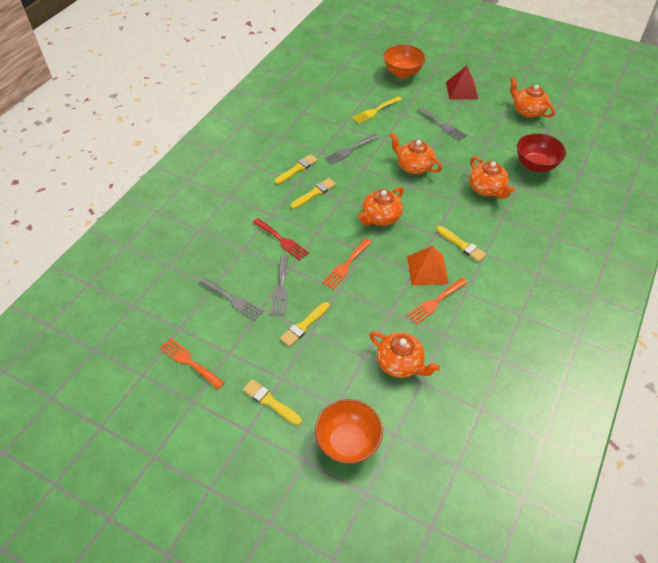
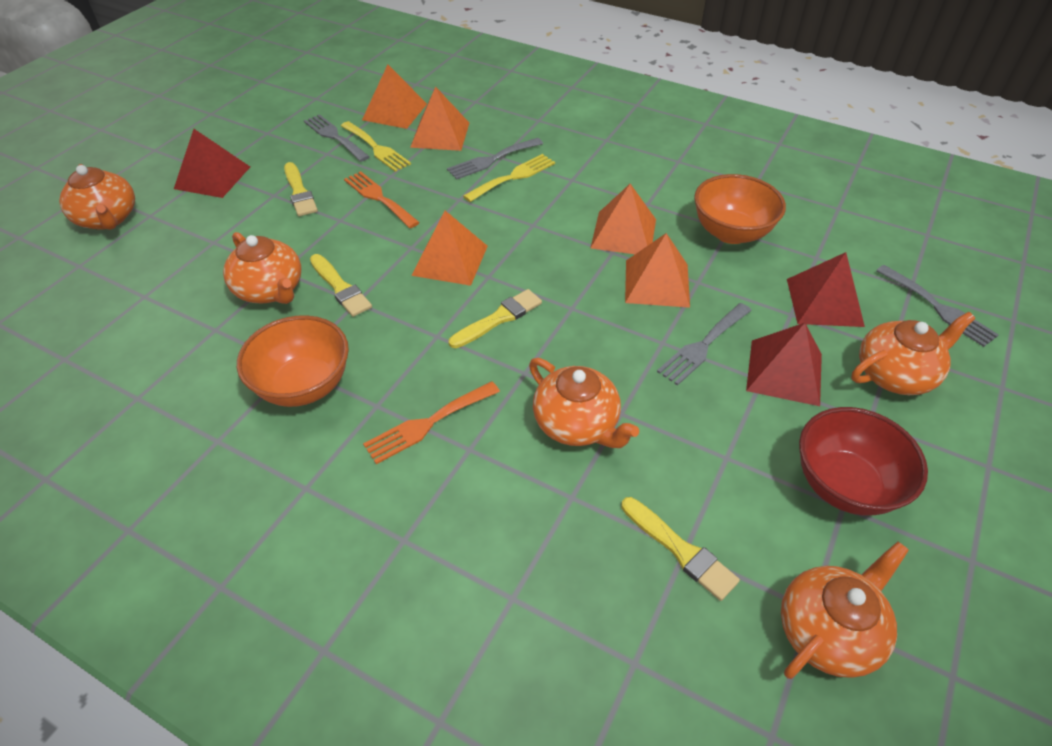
orange fork: [160,337,224,389] [322,238,371,289] [407,278,468,324] = 3 -> [344,171,420,228] [363,381,500,464] = 2
orange pyramid: [407,246,449,285] = 1 -> [362,65,427,129] [410,86,469,151] [411,211,488,286] [591,184,656,254] [625,233,690,308] = 5
red fork: [253,218,309,260] = 1 -> none = 0
red pyramid: [446,66,478,100] = 1 -> [174,129,250,198] [746,323,822,406] [787,252,865,327] = 3
yellow brush: [243,379,302,425] [275,154,318,184] [280,302,330,347] [290,178,336,209] [436,226,487,262] = 5 -> [284,162,318,216] [310,254,372,317] [449,289,542,348] [621,497,740,601] = 4
yellow fork: [352,96,402,124] = 1 -> [341,121,411,172] [463,154,555,202] = 2

